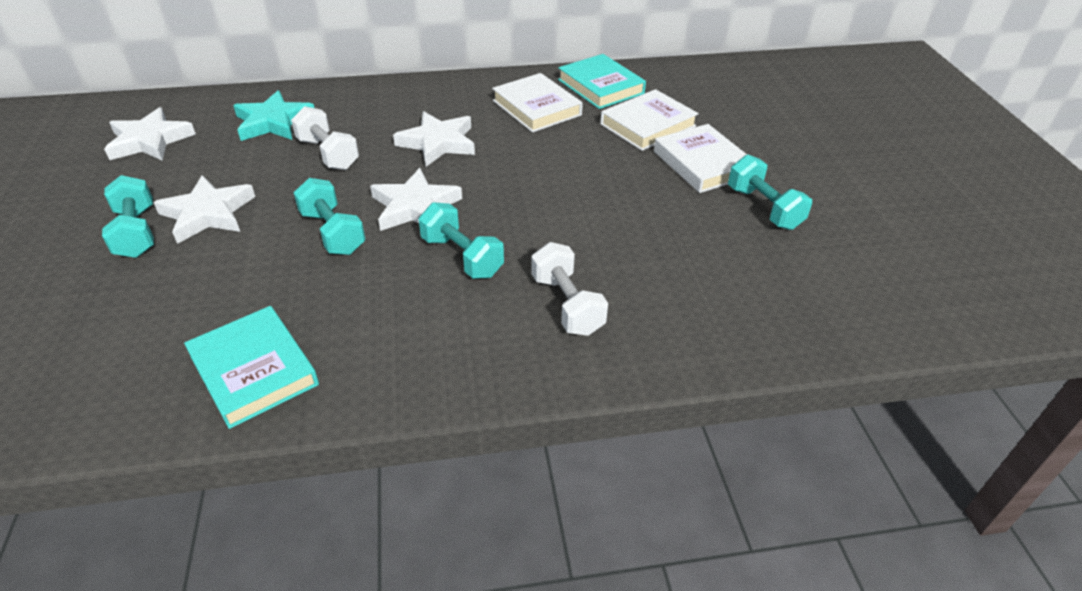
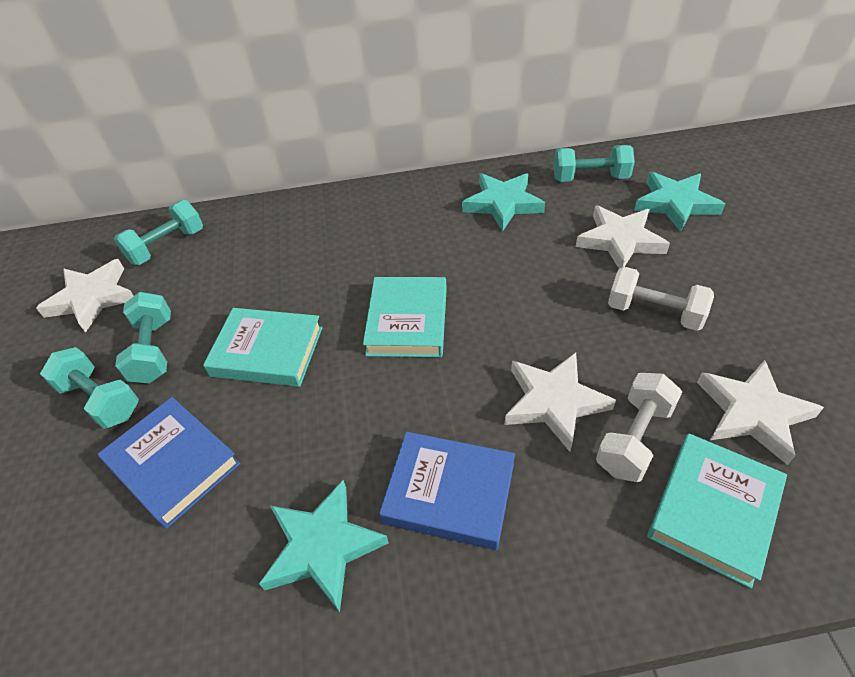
blue book: none = 0 -> [98,397,240,529] [379,432,515,550] = 2
turquoise book: [184,306,319,429] [558,54,646,109] = 2 -> [203,308,322,387] [363,277,447,357] [647,433,787,588] = 3
turquoise star: [233,90,314,141] = 1 -> [259,480,389,612] [462,173,545,231] [634,172,725,232] = 3
white book: [492,73,583,132] [600,89,699,151] [654,124,747,193] = 3 -> none = 0

